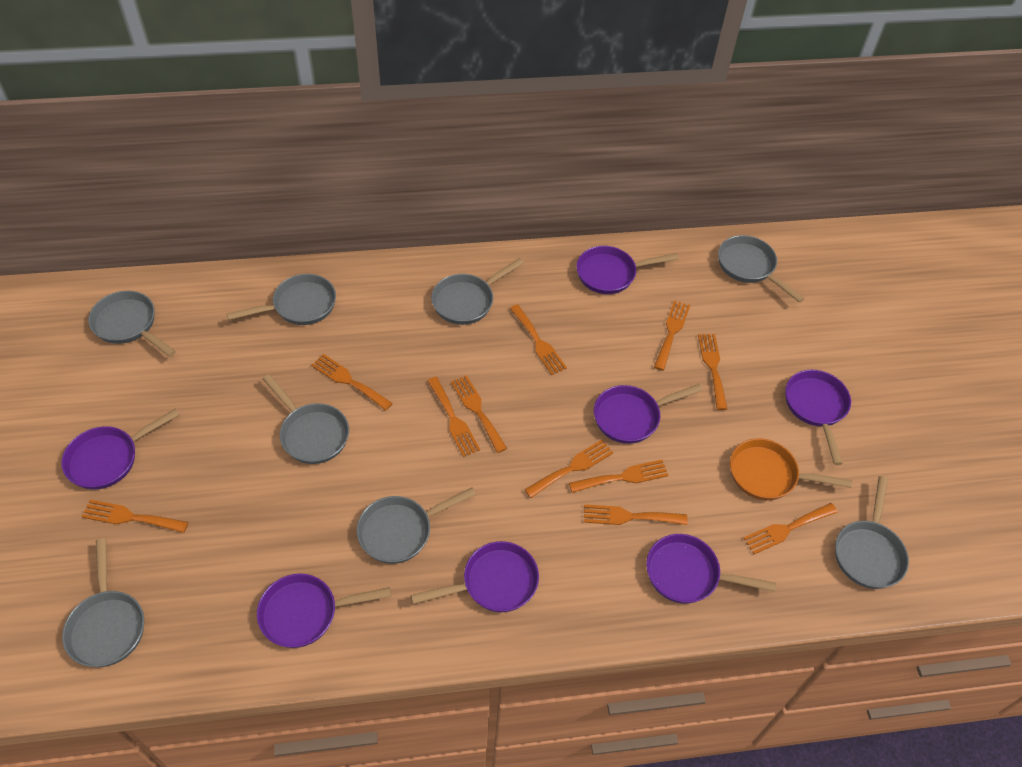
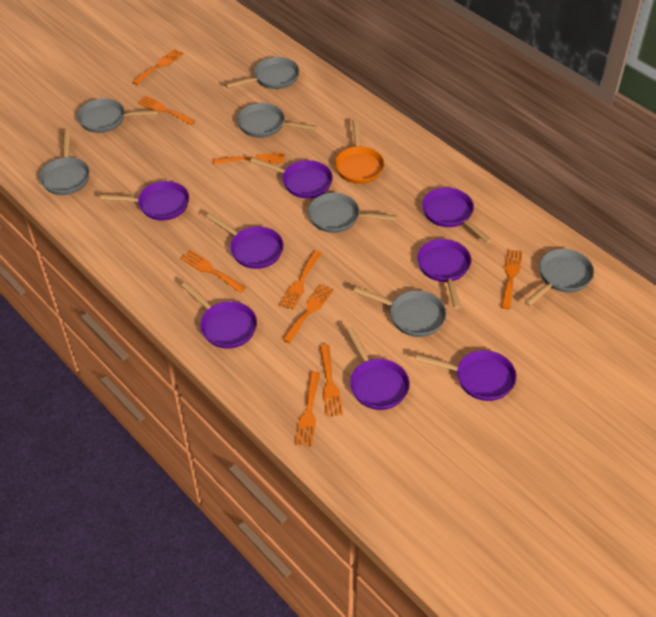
grey pan: [62,538,144,667] [88,291,176,357] [227,274,336,325] [263,374,349,464] [357,488,476,564] [431,258,524,325] [718,235,805,303] [835,476,909,589] = 8 -> [39,130,90,195] [77,98,159,133] [225,57,299,89] [237,103,317,138] [308,193,397,233] [353,287,447,337] [524,249,594,306] = 7
orange fork: [82,500,188,533] [311,354,393,411] [427,377,480,457] [451,375,507,453] [510,304,567,375] [524,440,613,498] [569,460,669,493] [584,504,688,525] [654,300,690,371] [698,334,727,410] [743,503,838,554] = 11 -> [132,49,183,85] [137,95,196,125] [181,250,246,293] [213,153,285,165] [279,250,322,310] [282,284,334,343] [295,371,320,446] [320,345,343,417] [501,249,523,309] = 9
purple pan: [61,408,180,490] [257,574,391,648] [411,541,539,612] [576,246,679,294] [594,384,702,444] [646,534,776,604] [785,370,851,465] = 7 -> [100,181,189,221] [181,282,257,349] [206,213,284,269] [250,157,333,199] [346,327,410,410] [415,350,517,401] [417,239,471,309] [422,187,492,243] = 8

